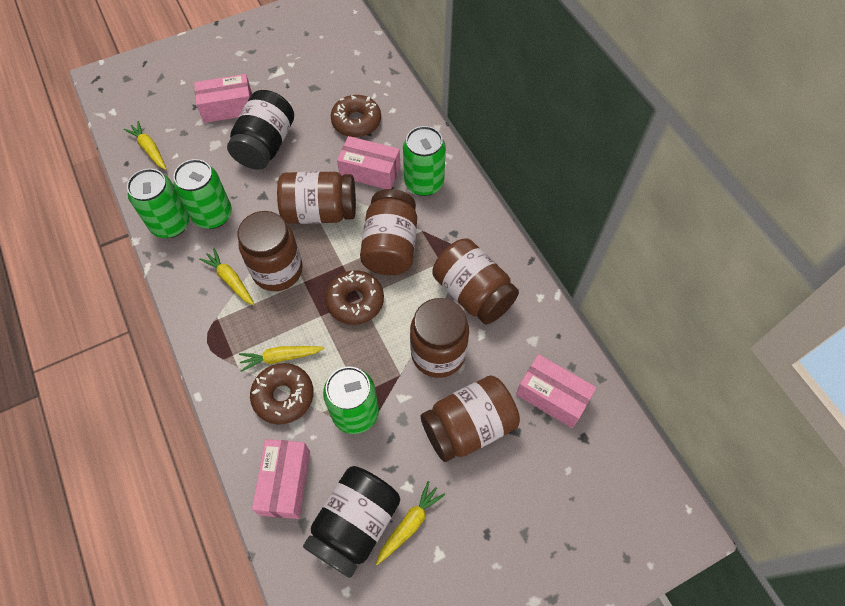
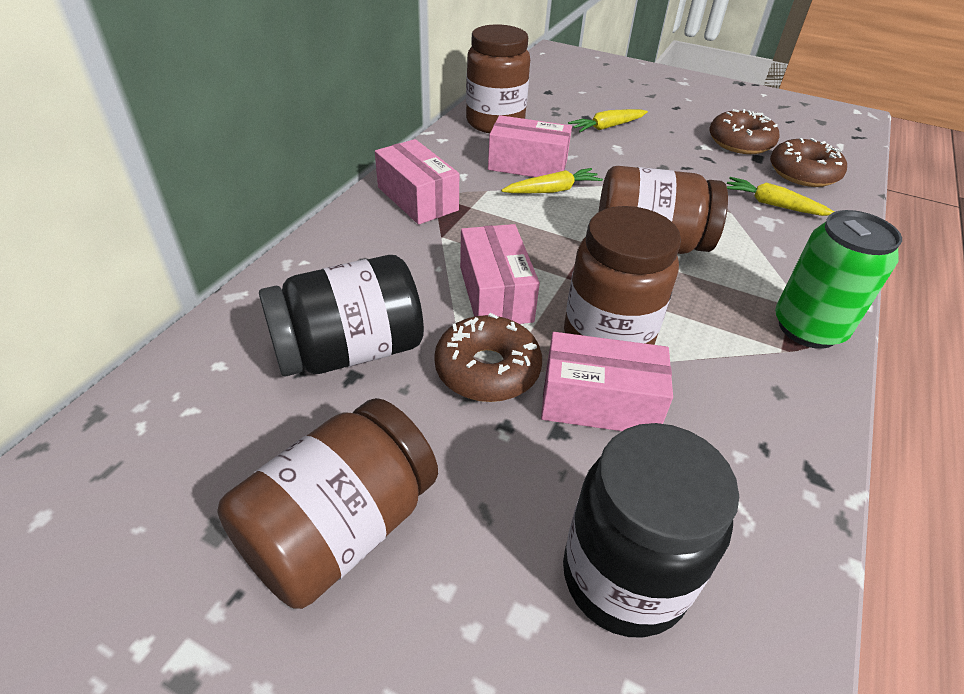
brown jar: [237,211,303,291] [277,171,356,224] [360,189,417,275] [410,298,469,378] [421,376,520,462] [432,238,519,325] = 6 -> [217,398,438,609] [466,24,530,133] [564,206,681,345] [599,166,728,254] = 4
green can: [127,169,189,238] [173,159,232,229] [323,367,379,434] [403,126,446,196] = 4 -> [775,210,902,349] = 1
yellow carrot: [124,121,166,170] [199,248,254,305] [239,346,324,372] [376,481,445,565] = 4 -> [501,168,603,193] [568,109,648,132] [727,177,834,216] = 3

